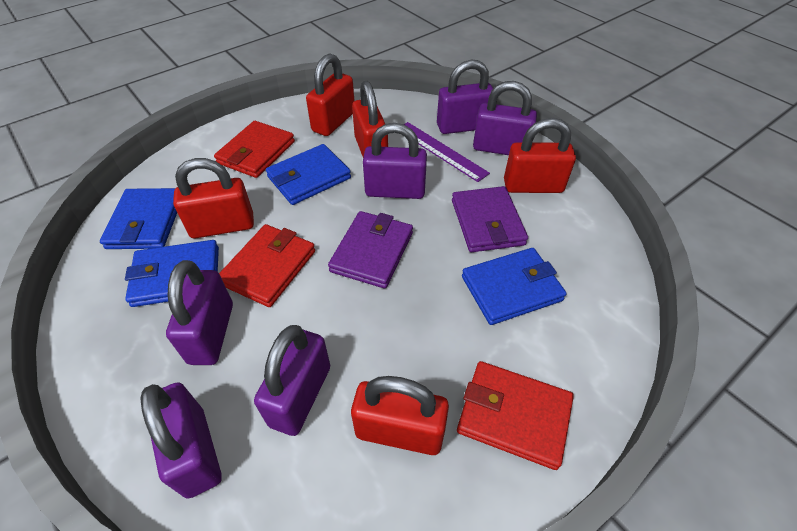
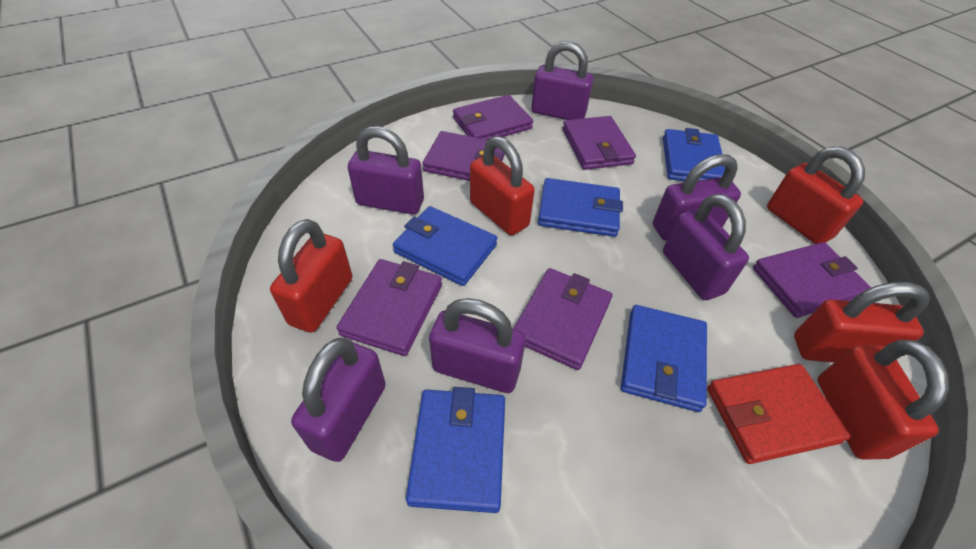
blue wallet: [100,188,177,249] [125,240,219,307] [266,144,351,205] [462,248,567,325] = 4 -> [393,206,497,286] [406,387,505,513] [538,178,623,237] [621,305,707,412] [663,128,725,181] = 5
purple ruler: [404,122,490,182] = 1 -> none = 0
purple wallet: [328,211,413,288] [452,186,528,252] = 2 -> [337,259,442,356] [423,131,505,181] [453,95,533,140] [513,268,612,370] [562,116,636,170] [753,242,871,318] = 6
red wallet: [214,121,295,178] [219,224,315,307] [457,361,574,470] = 3 -> [707,364,850,464] = 1

